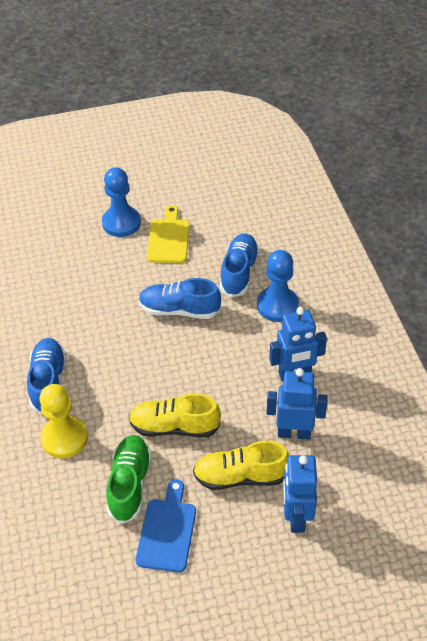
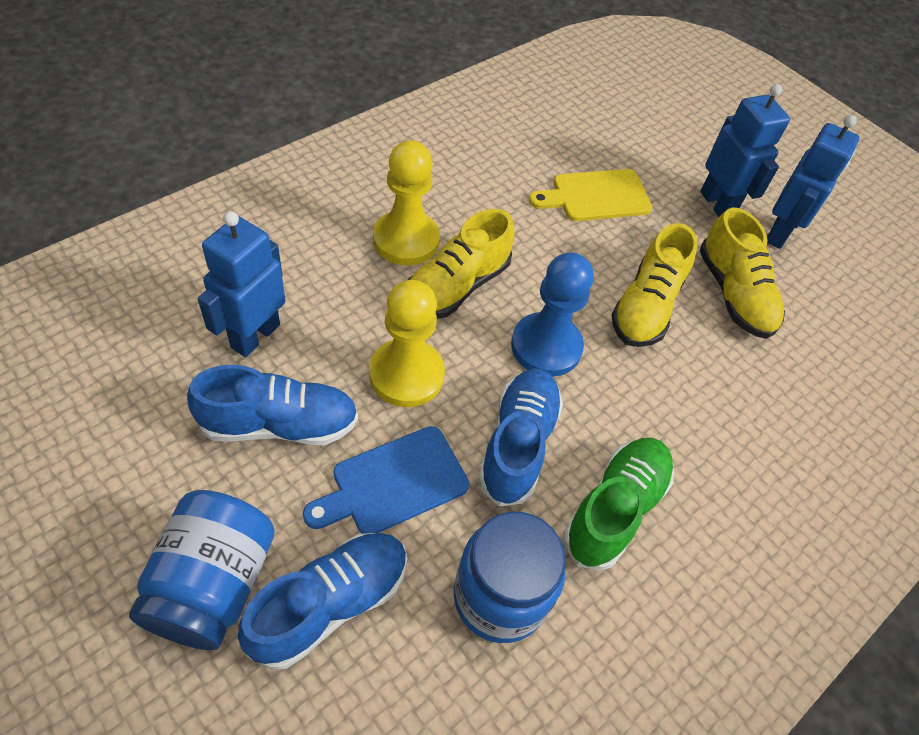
blue jar: none = 0 -> [129,490,275,650] [454,512,566,643] = 2
blue pawn: [102,167,141,237] [257,250,299,322] = 2 -> [511,252,594,377] = 1
yellow pawn: [39,384,88,458] = 1 -> [369,280,445,407] [373,140,440,266] = 2
yellow shoe: [129,393,221,437] [193,441,289,490] = 2 -> [408,209,515,319] [611,223,698,347] [700,207,785,339] = 3

